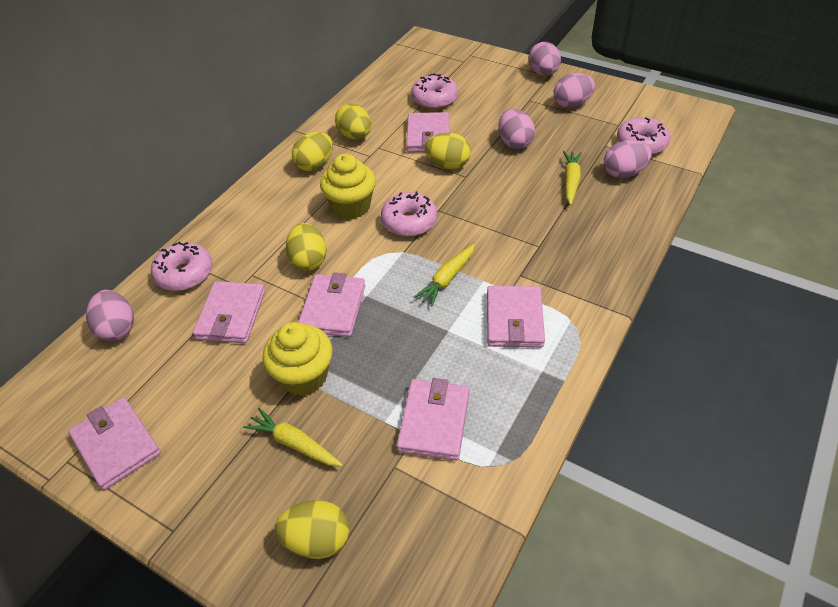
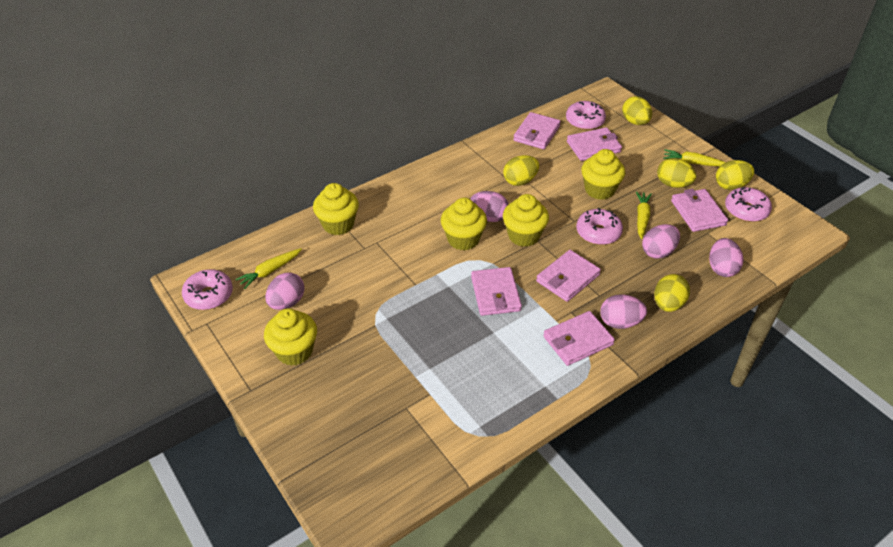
yellow cupcake: [262,322,333,396] [320,154,376,219] = 2 -> [264,308,317,366] [313,183,359,235] [441,198,487,251] [503,194,549,247] [581,149,625,200] = 5

